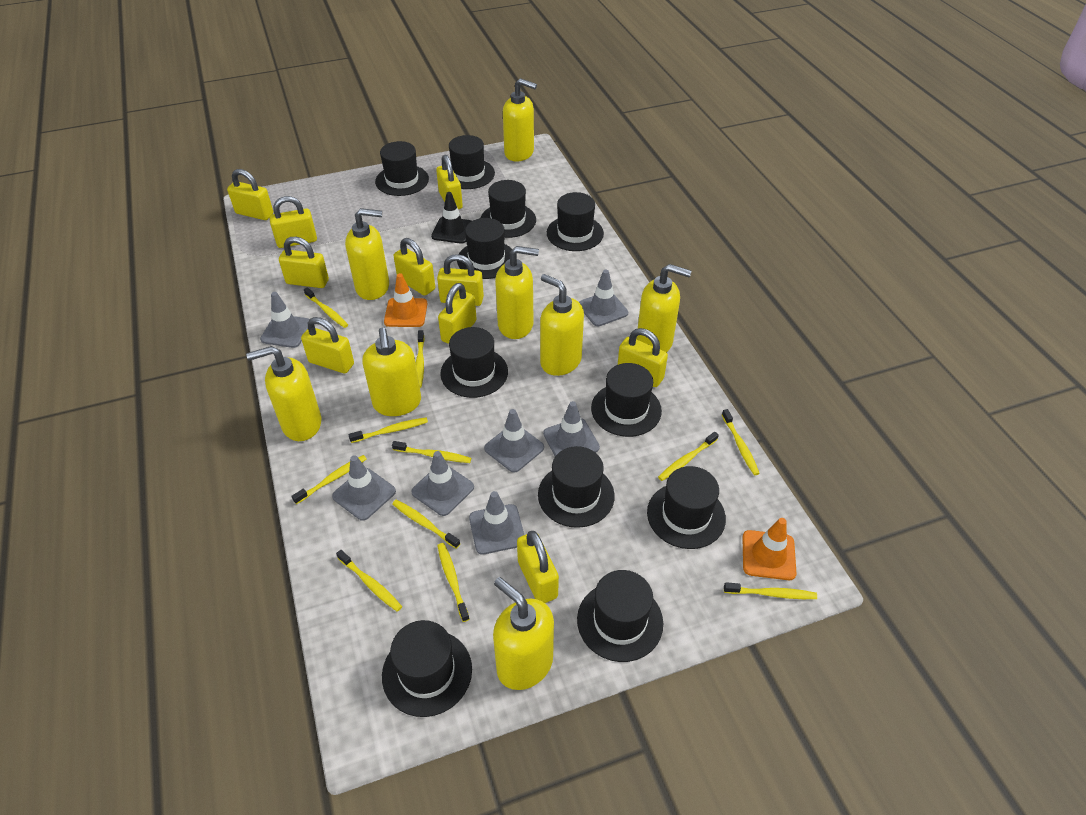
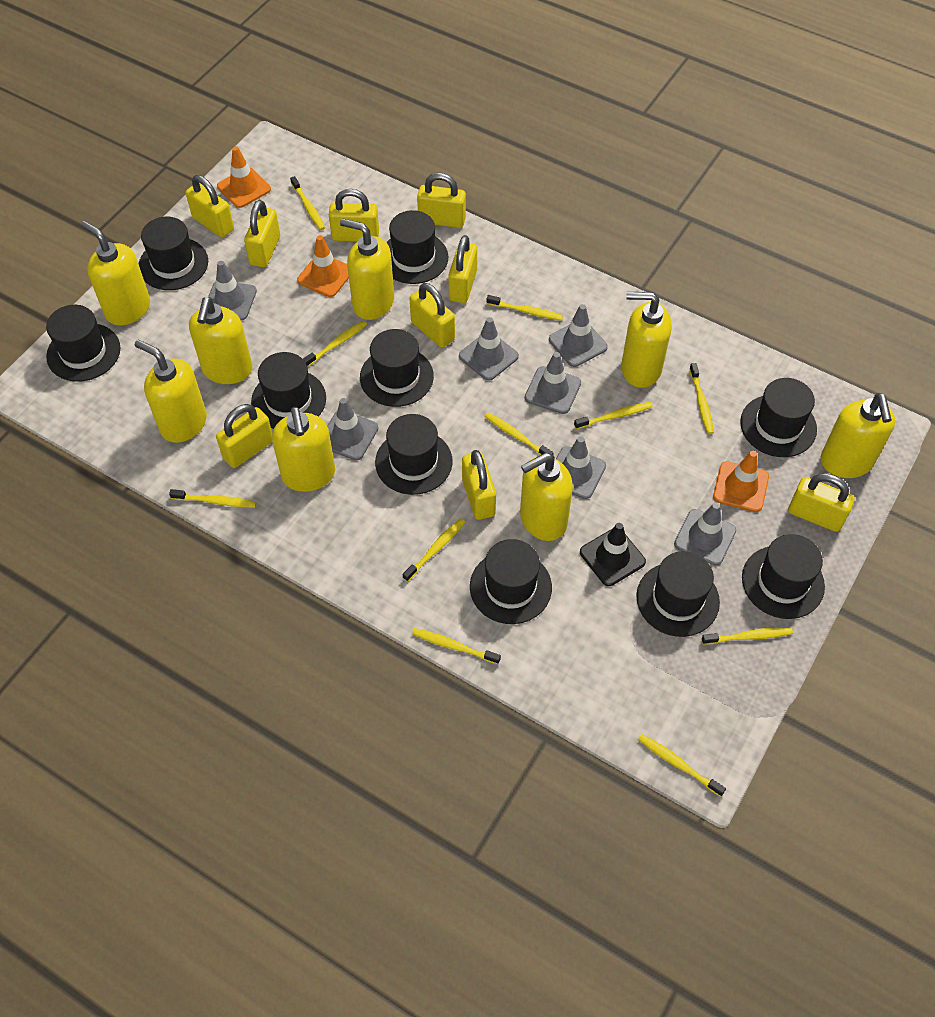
black hat: [375,141,429,196] [382,620,472,717] [440,327,508,398] [449,135,495,189] [457,218,512,279] [481,180,536,238] [538,446,615,528] [547,192,604,251] [577,570,663,662] [591,363,662,437] [647,466,726,549] = 11 -> [46,305,120,382] [139,217,208,290] [251,352,326,429] [360,329,434,407] [375,414,453,495] [386,210,448,284] [470,539,552,624] [636,551,720,637] [740,378,817,457] [742,534,825,619] = 10
orange traffic cone: [384,273,427,327] [742,518,796,580] = 2 -> [217,146,271,208] [297,235,349,297] [713,451,769,512] = 3
yellow padlock: [227,169,273,220] [269,196,317,248] [279,237,329,288] [301,317,354,373] [394,238,435,296] [436,155,463,209] [437,254,484,306] [438,283,477,344] [517,531,559,603] [618,328,668,387] = 10 -> [186,175,234,238] [216,404,272,468] [244,200,280,267] [329,189,379,242] [410,283,455,348] [417,173,466,228] [448,235,477,303] [462,450,496,520] [788,473,855,532] = 9

